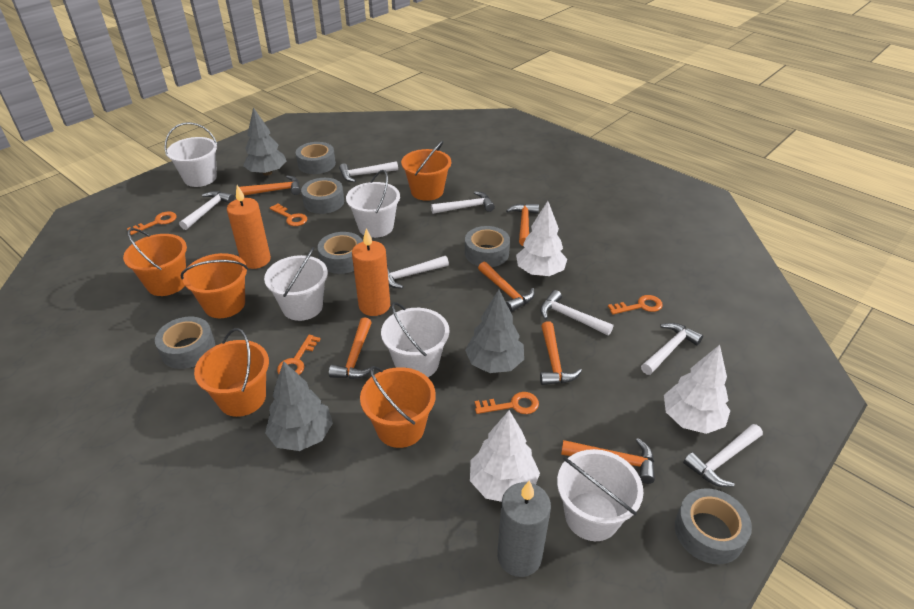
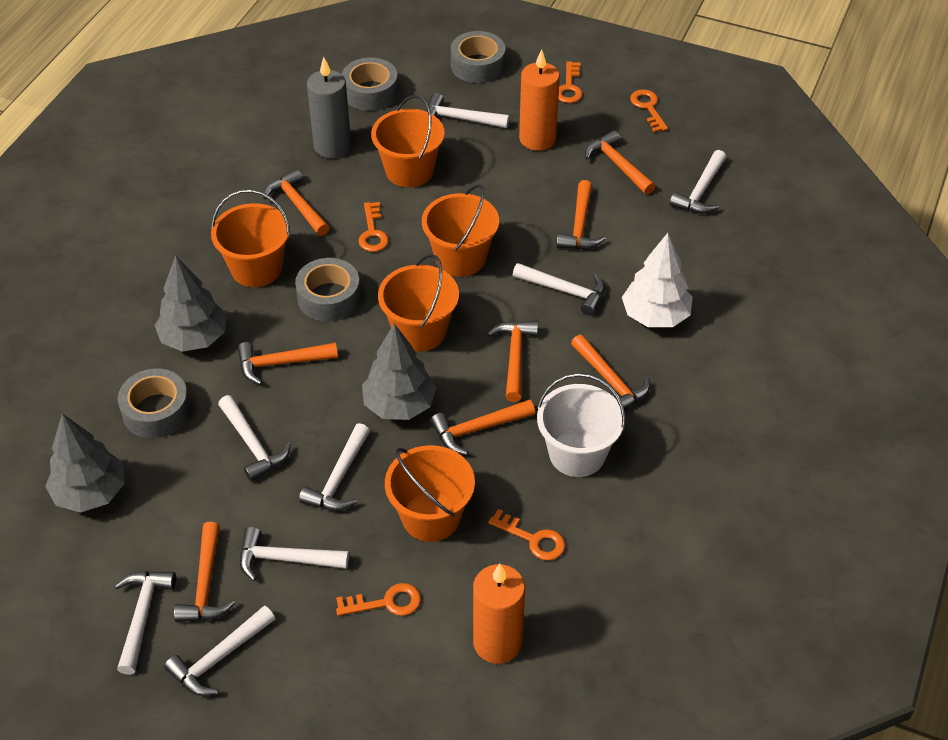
grey tape: [155,317,215,369] [296,142,336,174] [301,178,344,214] [317,232,363,274] [465,226,510,267] [675,488,752,564] = 6 -> [118,368,191,438] [295,258,361,322] [342,57,398,111] [451,31,506,83] = 4
orange hammer: [239,175,301,196] [329,317,374,379] [478,262,535,312] [506,203,539,246] [540,321,582,385] [561,438,655,484] = 6 -> [174,522,235,622] [238,342,338,385] [263,169,330,236] [430,399,535,455] [487,321,538,402] [556,180,606,249] [571,334,650,411] [585,130,655,195] = 8
white bucket: [165,122,217,187] [264,247,328,321] [346,170,400,238] [381,302,449,377] [557,449,643,541] = 5 -> [537,373,626,477] = 1
white hammer: [179,191,234,230] [339,161,398,182] [387,256,449,289] [431,191,495,214] [540,290,613,336] [641,323,703,375] [683,424,763,487] = 7 -> [115,571,176,675] [164,605,275,696] [218,395,291,482] [240,527,349,581] [299,423,370,511] [426,93,510,128] [513,263,605,316] [670,150,726,214] = 8
white tree: [470,410,540,502] [516,201,567,276] [664,345,730,434] = 3 -> [622,233,693,327] = 1

